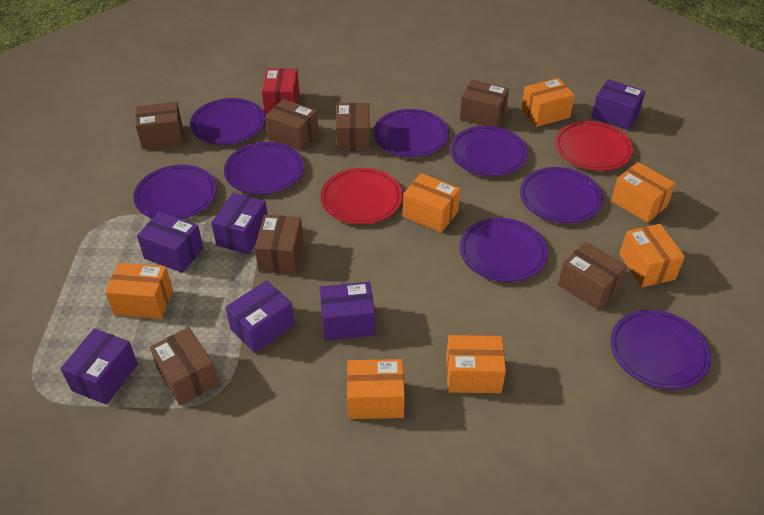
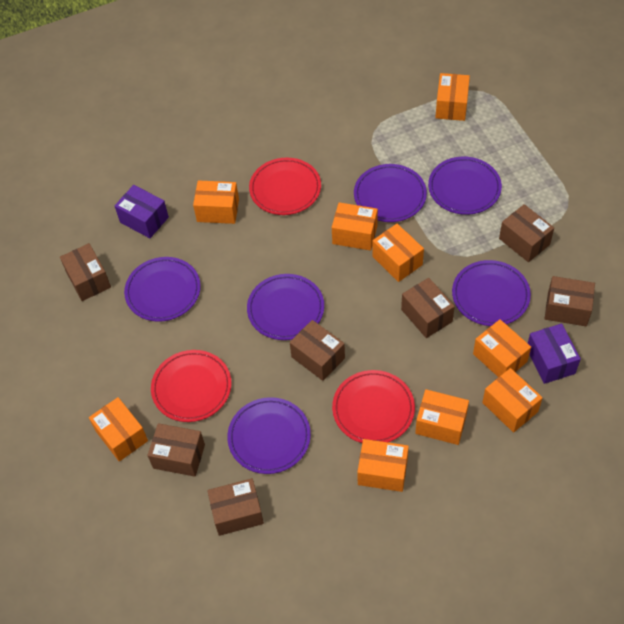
orange box: [105,263,173,319] [347,359,405,419] [403,173,460,233] [446,335,506,393] [521,78,575,127] [611,162,676,223] [619,224,685,287] = 7 -> [89,397,148,461] [193,180,239,224] [332,202,378,251] [357,439,409,492] [372,224,424,282] [415,389,469,445] [435,73,470,121] [473,319,531,377] [482,368,543,432] = 9
purple box: [60,328,138,405] [137,212,203,273] [211,193,268,255] [226,280,295,353] [319,282,375,341] [591,79,646,130] = 6 -> [115,185,169,238] [528,324,581,384] = 2
purple plate: [133,165,217,219] [190,98,265,145] [224,142,304,195] [373,109,449,157] [450,126,528,176] [460,218,548,282] [520,167,603,223] [610,310,711,390] = 8 -> [124,257,201,322] [227,397,311,474] [247,274,324,340] [354,164,427,222] [428,156,502,215] [452,260,531,326] = 6
red box: [262,68,299,114] = 1 -> none = 0
red plate: [320,168,402,224] [555,121,633,171] = 2 -> [151,350,231,422] [249,158,321,215] [332,370,415,443] = 3

